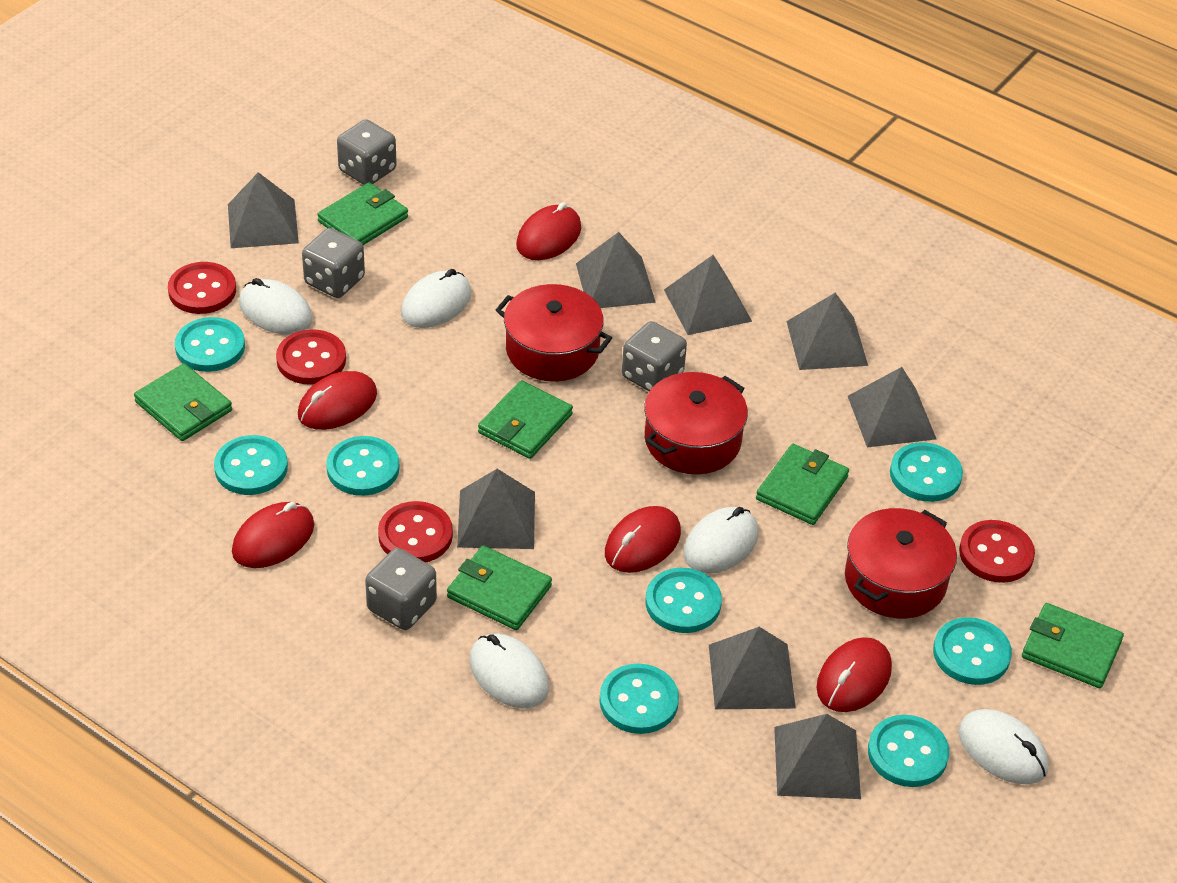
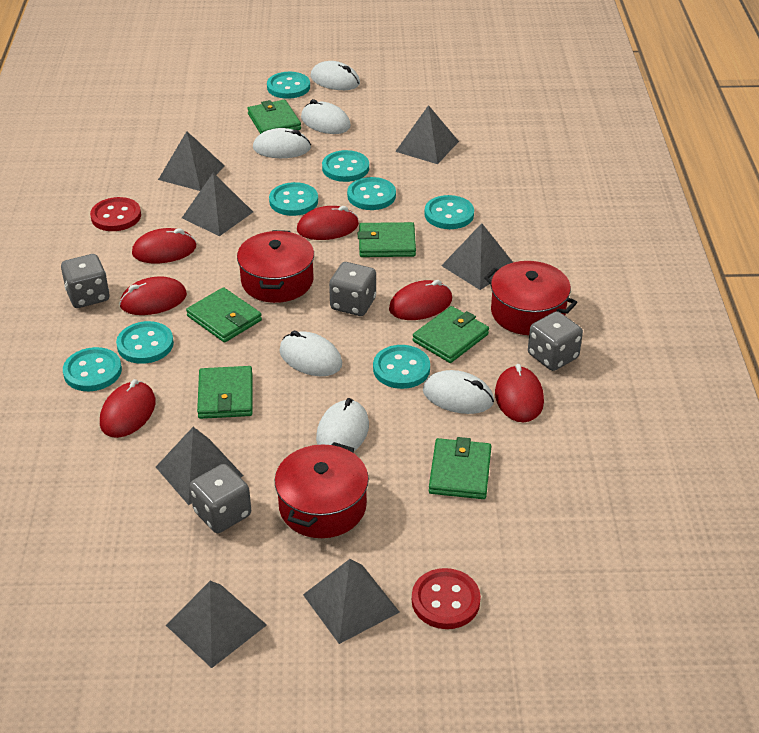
grey pyramid: [228,172,299,248] [457,469,535,549] [576,232,656,308] [664,255,752,335] [709,627,796,709] [774,714,861,799] [786,293,868,370] [848,367,936,447] = 8 -> [156,427,243,505] [158,131,225,191] [166,581,267,668] [182,173,253,236] [303,559,400,644] [395,105,459,164] [441,223,513,290] = 7
red button: [168,262,236,314] [276,329,346,385] [378,501,453,563] [959,520,1035,583] = 4 -> [90,197,141,231] [412,568,481,629] = 2
red mouse: [232,502,314,568] [298,371,377,430] [516,202,581,260] [605,506,681,573] [816,637,892,712] = 5 -> [100,379,156,438] [119,276,187,315] [132,228,196,263] [297,206,359,240] [389,280,452,320] [495,364,544,422] = 6
white mouse: [239,278,313,335] [401,269,471,328] [469,633,549,709] [683,507,759,574] [958,709,1048,784] = 5 -> [253,128,311,158] [279,331,342,376] [301,99,351,134] [311,61,360,90] [316,398,369,451] [423,370,494,414] = 6

